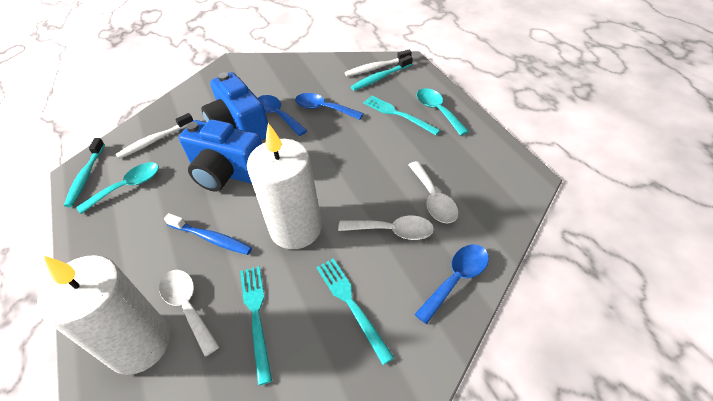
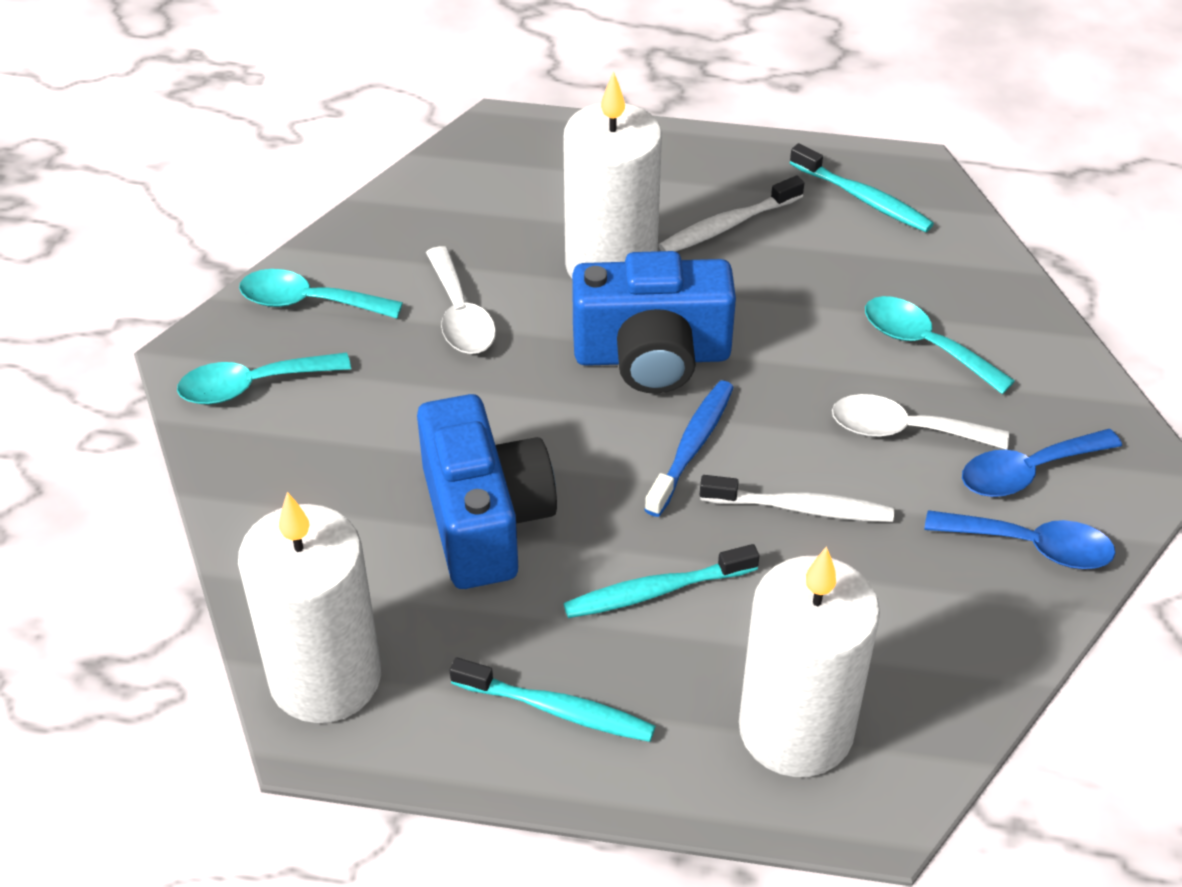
blue spoon: [258,95,307,136] [295,93,364,120] [414,244,489,324] = 3 -> [924,510,1116,569] [962,429,1122,497] = 2
turquoise fork: [240,266,272,385] [316,258,394,365] [363,96,441,135] = 3 -> none = 0
turquoise spoon: [76,162,159,214] [417,88,469,136] = 2 -> [177,352,351,404] [239,269,403,318] [865,296,1015,394] = 3
turquoise toothbrush: [64,138,105,207] [351,55,413,91] = 2 -> [450,658,656,742] [563,544,759,618] [790,143,934,232] = 3
white candle: [37,255,170,375] [247,123,322,249] = 2 -> [238,492,381,723] [563,71,662,278] [739,546,880,777] = 3
white spoon: [159,270,219,356] [338,216,434,240] [408,161,458,223] = 3 -> [426,246,496,354] [832,394,1009,450] = 2

